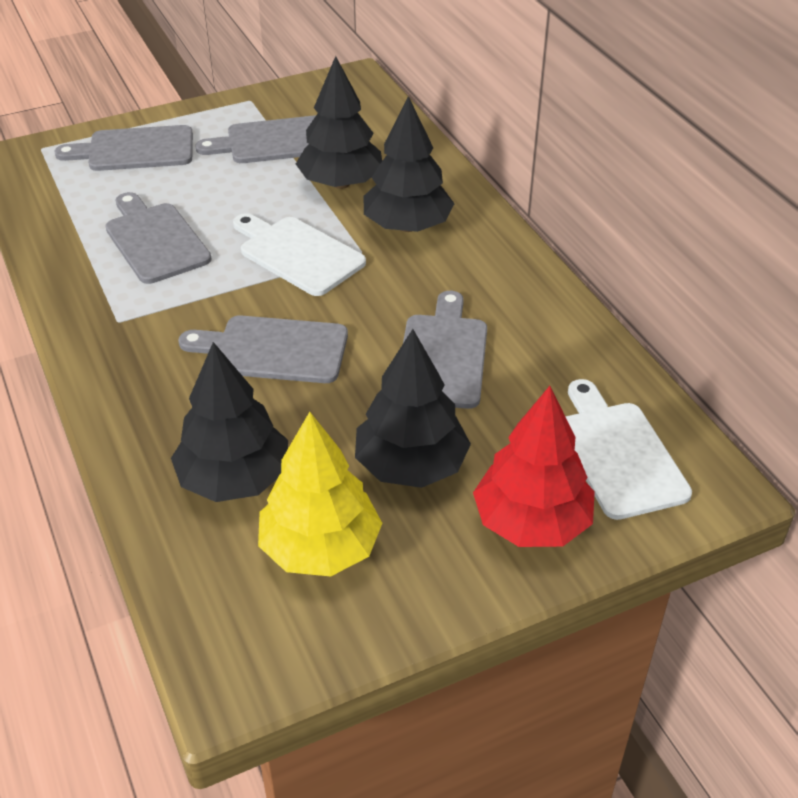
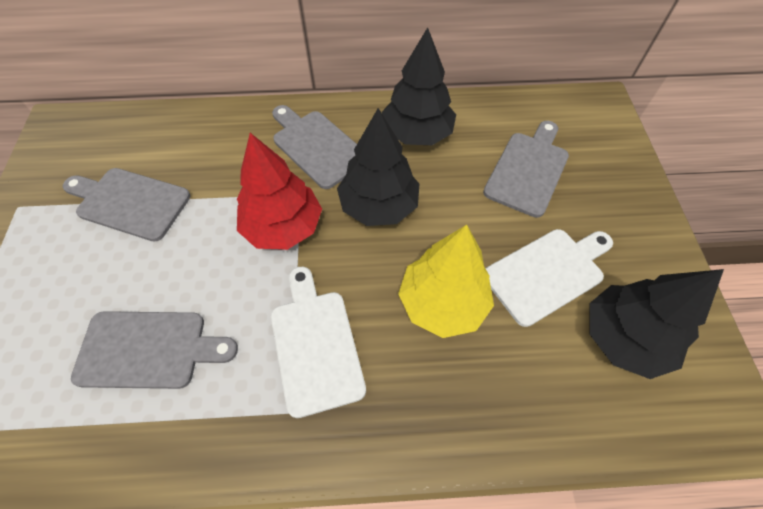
black tree: [171,342,288,502] [296,56,382,189] [355,329,471,488] [364,96,455,232] = 4 -> [337,108,420,226] [382,27,456,145] [589,269,724,379] = 3
grey cutting board: [54,125,193,171] [105,192,212,284] [178,315,348,383] [195,115,316,163] [403,291,487,409] = 5 -> [63,168,190,242] [71,311,238,389] [272,105,357,189] [483,121,569,218] = 4

